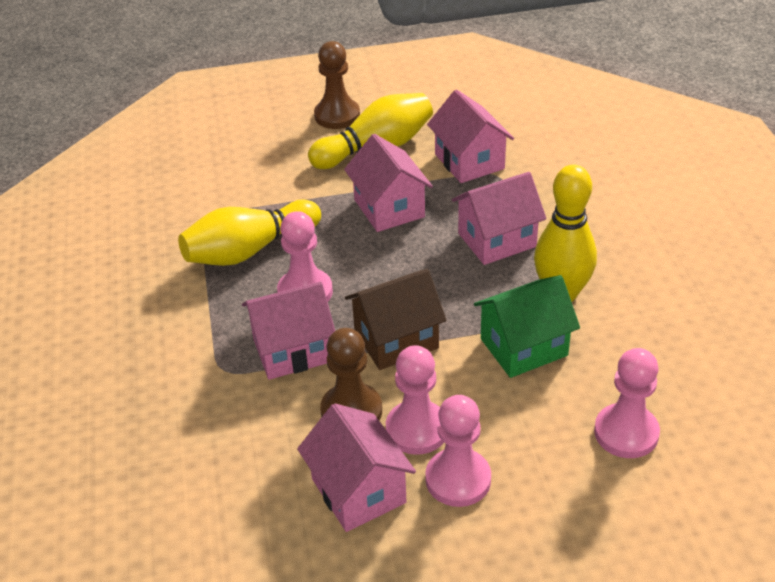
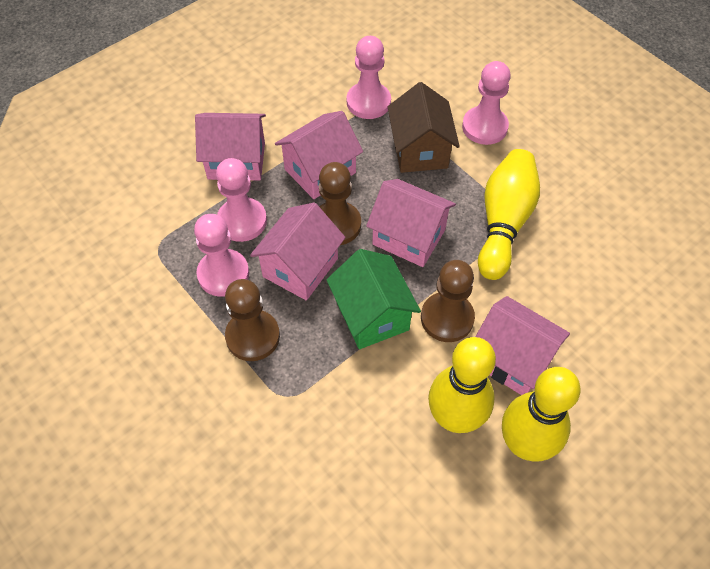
brown pawn: [314,41,360,129] [320,328,382,420] = 2 -> [225,279,280,361] [319,162,361,245] [421,260,475,342] = 3

